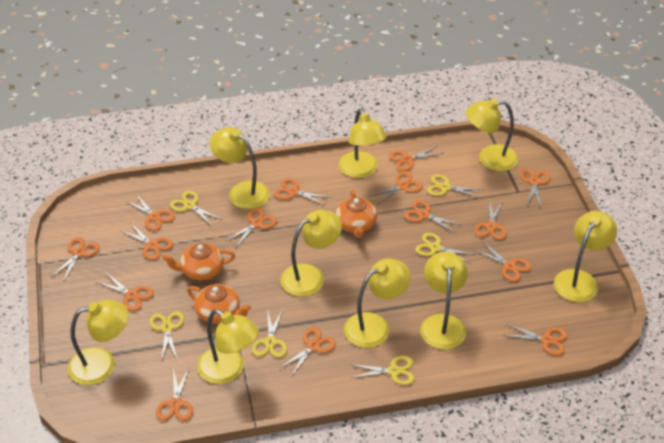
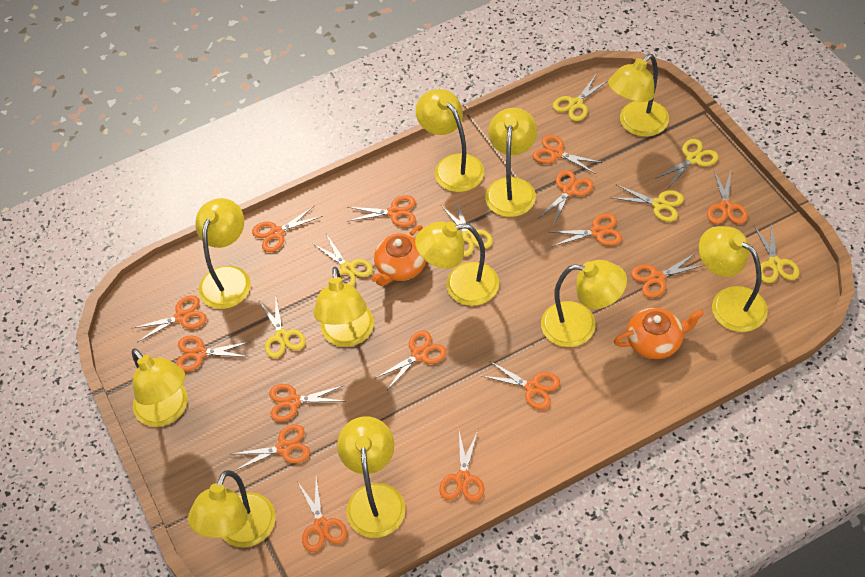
orange teapot: [162,243,235,280] [187,284,251,324] [335,189,377,238] = 3 -> [371,225,426,286] [614,308,704,359] = 2
yellow lamp: [68,300,129,385] [197,309,259,384] [210,127,270,209] [280,210,342,296] [339,109,387,178] [344,259,411,348] [420,252,468,349] [466,98,518,171] [554,211,617,302] = 9 -> [132,348,188,427] [188,470,276,547] [195,198,251,309] [313,267,374,347] [337,417,405,538] [415,222,499,306] [416,89,484,192] [485,108,537,217] [541,260,627,347] [608,54,669,137] [699,226,768,332] = 11
yellow scissors: [149,311,184,362] [170,191,221,226] [252,309,287,358] [350,356,415,385] [415,233,476,264] [427,174,484,199] = 6 -> [259,297,306,358] [312,234,373,286] [441,199,493,257] [553,74,609,121] [612,185,684,222] [655,139,719,188] [754,222,799,283] = 7

